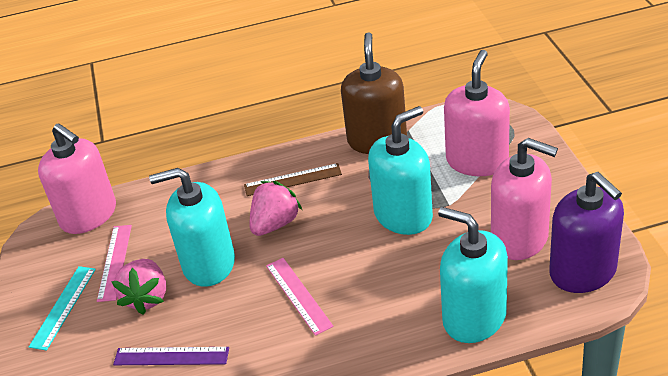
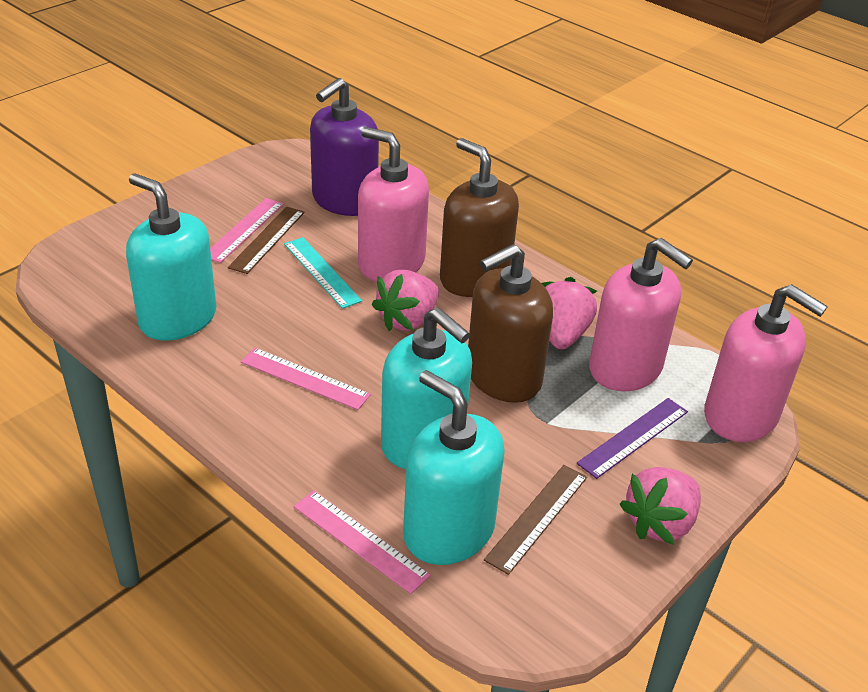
brown ruler: [244,163,342,196] = 1 -> [228,207,305,274] [484,465,587,575] = 2
brown soap dispenser: [341,32,407,154] = 1 -> [440,138,519,297] [468,244,553,403] = 2
pink ruler: [97,225,132,302] [266,258,334,336] = 2 -> [210,198,284,263] [241,348,371,410] [294,491,431,594] = 3
pink strawberry: [111,259,166,314] [250,181,302,236] = 2 -> [372,270,439,331] [542,277,597,349] [619,467,701,545] = 3

